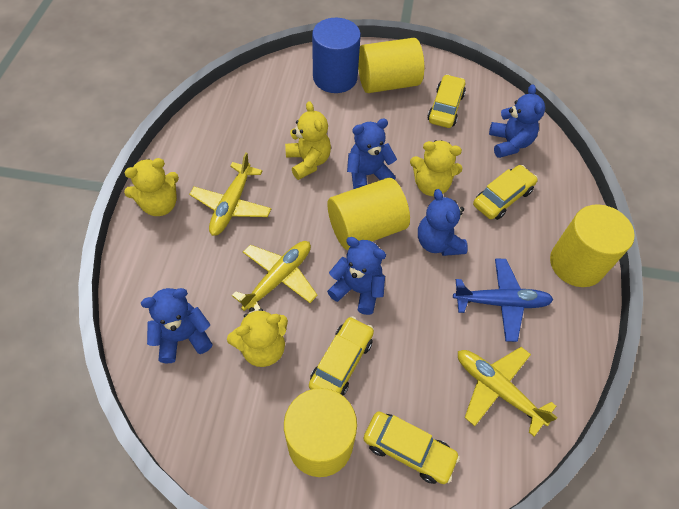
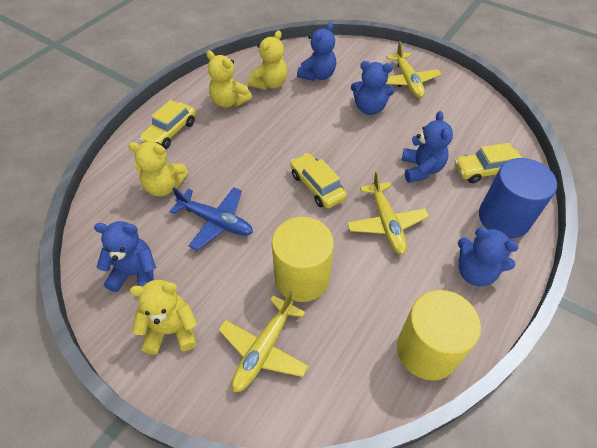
yellow car: [309,316,374,396] [364,412,460,484] [428,74,466,128] [473,165,538,220] = 4 -> [139,100,196,149] [290,153,347,209] [454,143,522,183] = 3
yellow cylinder: [284,388,357,477] [328,178,410,250] [358,38,424,93] [550,204,635,287] = 4 -> [272,217,334,302] [397,290,481,381] = 2

